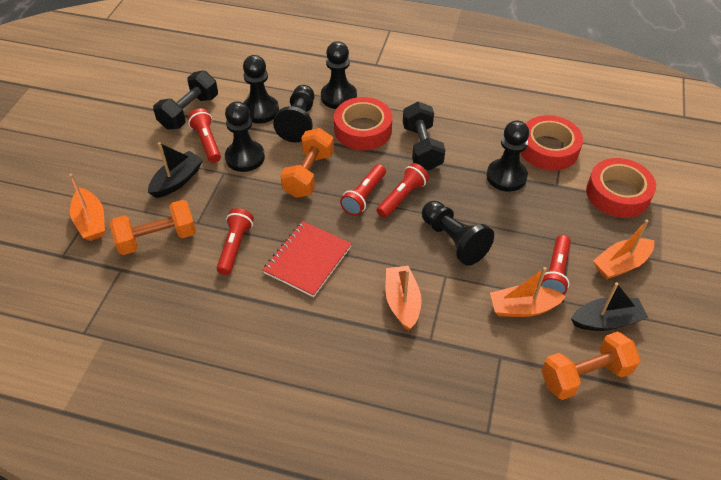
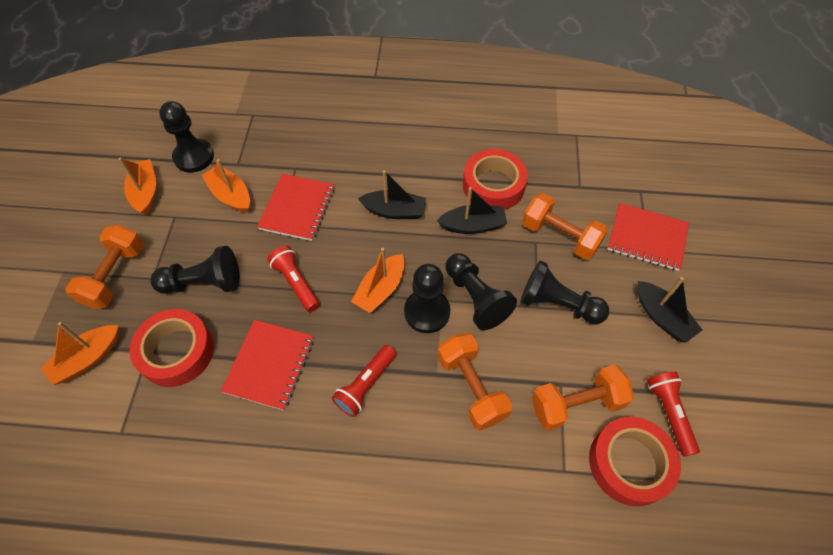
black boat: [148,142,203,198] [571,282,648,331] = 2 -> [358,170,426,219] [437,187,507,234] [638,277,702,343] = 3
black dumbbell: [153,70,218,130] [403,102,445,170] = 2 -> none = 0
black pawn: [225,101,265,172] [243,55,279,123] [273,85,314,143] [321,41,357,109] [422,201,494,266] [486,120,529,192] = 6 -> [150,246,240,294] [159,101,214,173] [404,264,450,333] [445,253,517,330] [521,260,609,324] = 5
orange dumbbell: [110,200,196,255] [280,128,334,198] [541,331,640,400] = 3 -> [65,225,144,309] [438,333,512,431] [522,193,608,260] [531,365,634,431] = 4
red flashlight: [188,108,221,163] [217,208,254,275] [340,164,386,216] [377,163,429,218] [541,235,571,295] = 5 -> [267,246,320,312] [332,345,396,417] [647,372,700,457] = 3
red notebook: [263,221,352,297] = 1 -> [221,320,314,410] [257,174,335,241] [607,203,689,271] = 3

